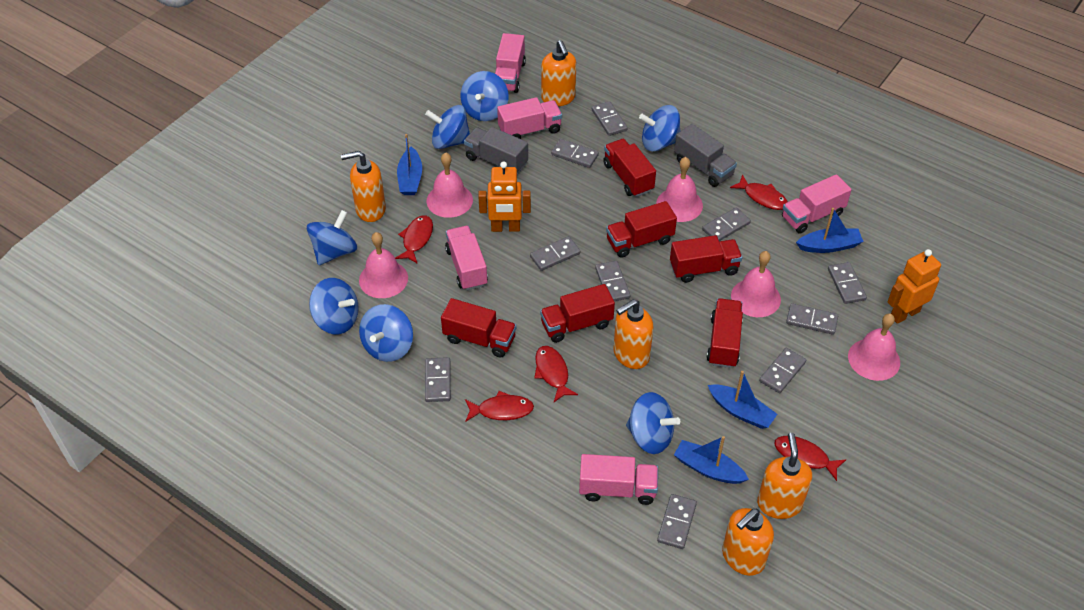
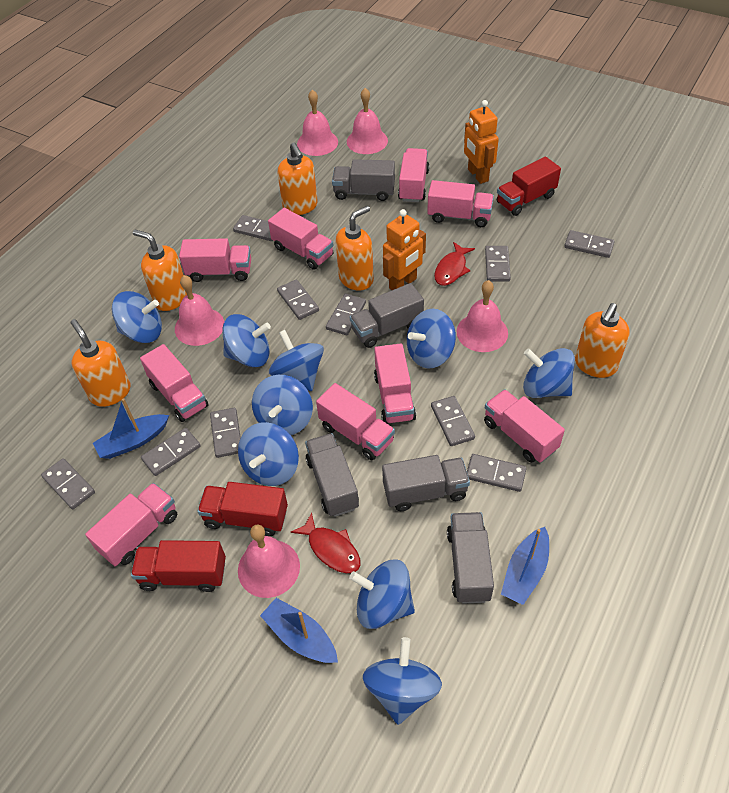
blue boat: [397,134,422,195] [674,436,749,484] [708,371,777,429] [796,208,864,253] = 4 -> [93,398,169,459] [260,598,338,663] [501,527,549,605] = 3
blue spinning top: [307,210,357,265] [309,278,359,335] [359,304,413,362] [425,105,470,149] [460,71,509,121] [626,392,680,454] [639,105,680,152] = 7 -> [112,291,162,343] [222,314,271,367] [238,422,299,486] [252,375,313,435] [269,330,324,391] [349,559,415,629] [363,637,442,725] [407,309,456,369] [523,348,575,398] = 9
grey truck: [464,127,528,174] [674,124,737,187] = 2 -> [305,433,359,517] [332,159,395,201] [350,283,424,348] [382,455,470,511] [447,512,494,604] = 5
pink truck: [445,226,488,290] [495,33,526,93] [497,97,562,139] [579,454,658,505] [782,174,851,234] = 5 -> [85,483,177,566] [140,344,208,422] [179,238,251,282] [268,208,334,270] [316,383,395,460] [374,343,416,424] [398,148,430,202] [427,180,494,227] [484,389,565,463] = 9
red fish: [395,215,433,264] [465,391,534,421] [534,346,578,402] [730,174,788,210] [774,436,846,481] = 5 -> [291,512,360,573] [434,242,475,286] = 2
red truck: [441,298,516,358] [540,284,615,343] [603,139,656,197] [606,201,677,258] [670,235,742,283] [707,298,743,368] = 6 -> [131,540,226,592] [197,482,288,536] [497,156,561,216] = 3

